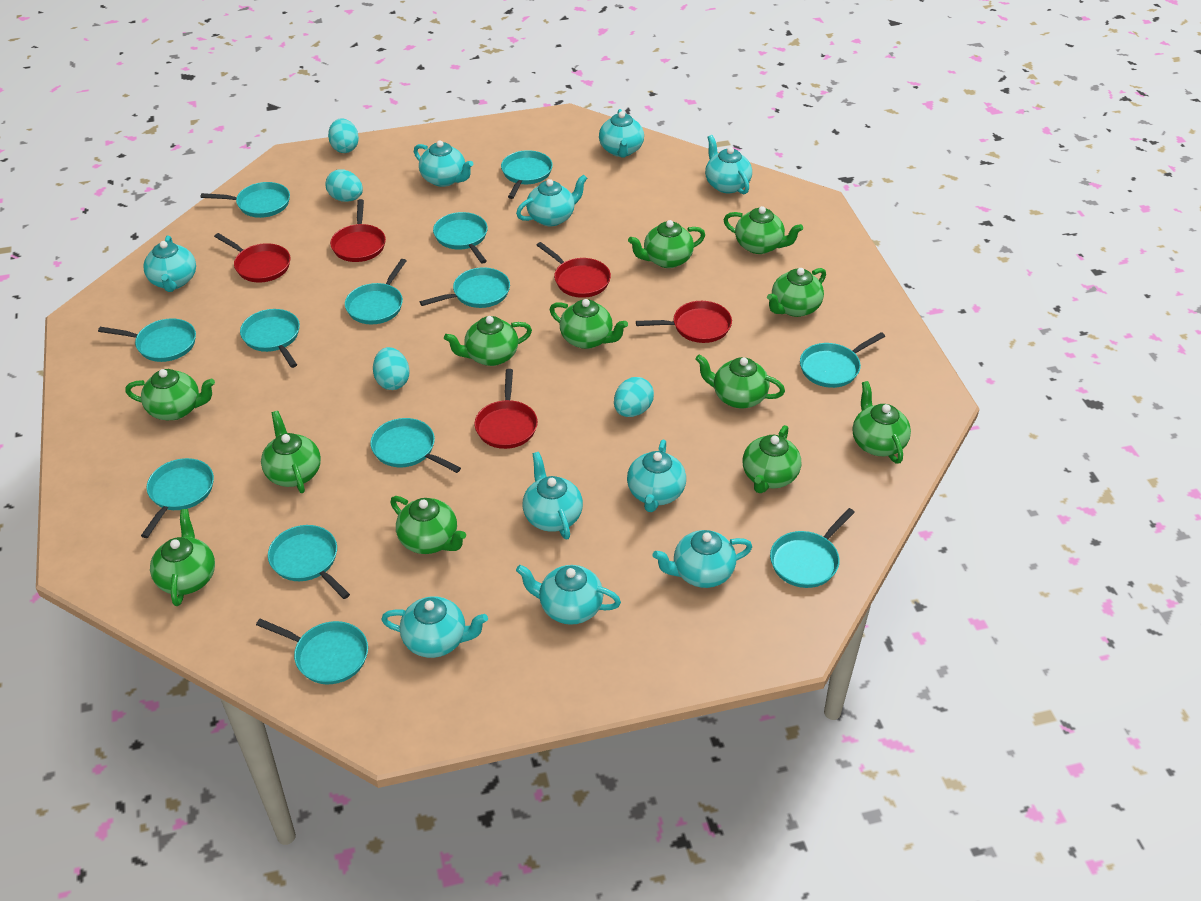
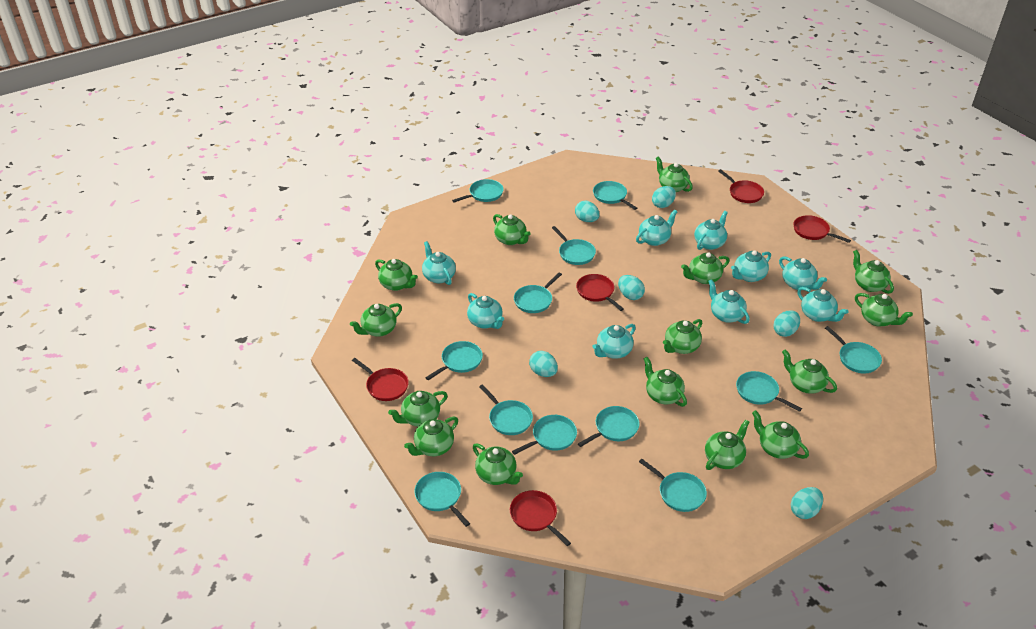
green teapot: [125,369,215,420] [150,509,215,606] [261,411,321,493] [390,496,466,554] [444,316,532,366] [549,299,628,349] [628,220,705,268] [695,354,785,408] [724,206,803,254] [743,425,801,493] [767,268,826,317] [853,381,911,464] = 12 -> [350,303,402,337] [375,259,418,291] [388,391,448,427] [404,417,458,456] [473,443,523,485] [493,214,531,245] [644,357,687,407] [656,156,693,192] [663,319,702,354] [681,252,729,284] [705,420,749,470] [752,410,809,459] [782,349,837,394] [853,250,894,294] [855,293,913,326] = 15
turquoise egg: [326,169,363,202] [328,118,359,153] [373,347,410,390] [614,377,654,417] = 4 -> [529,351,558,377] [575,201,600,222] [618,275,645,300] [652,186,676,208] [773,310,800,337] [791,487,823,519] = 6
turquoise pan: [98,318,196,362] [141,458,214,538] [201,182,290,218] [240,309,300,368] [256,619,368,684] [268,525,350,599] [345,259,406,324] [370,418,461,473] [420,267,510,308] [433,212,488,264] [501,150,553,199] [770,508,855,588] [800,332,885,388] = 13 -> [414,472,470,527] [425,341,483,380] [452,179,504,203] [479,384,533,435] [512,415,577,455] [514,272,562,313] [552,226,596,265] [578,406,640,447] [593,181,637,210] [639,459,707,512] [736,371,802,412] [825,326,882,373] = 12
turquoise teapot: [143,235,196,292] [381,596,488,658] [414,140,473,187] [516,174,587,226] [516,565,621,625] [522,452,583,539] [599,109,644,158] [627,440,686,512] [652,530,752,588] [705,135,752,194] = 10 -> [422,241,456,285] [467,293,504,329] [592,324,636,359] [636,210,677,246] [694,211,728,250] [708,279,750,324] [731,250,771,282] [779,256,827,290] [797,287,848,322] = 9

